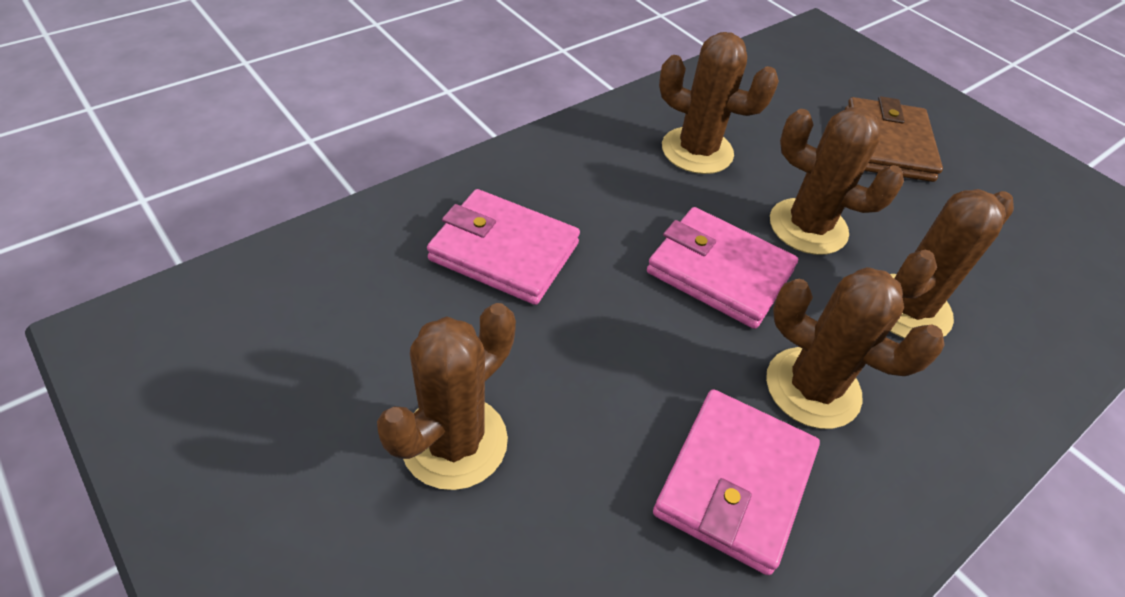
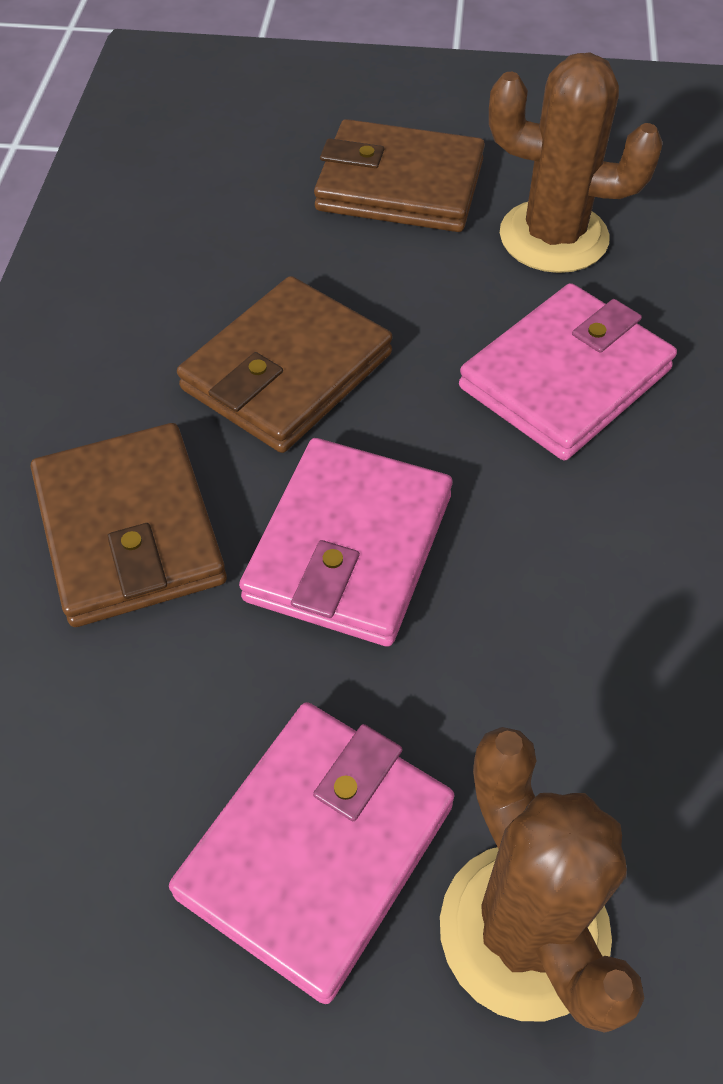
brown cactus: [377,303,516,490] [659,32,779,174] [766,267,944,429] [770,107,904,255] [890,189,1014,338] = 5 -> [440,727,645,1033] [489,53,663,273] = 2
brown wallet: [845,96,943,182] = 1 -> [31,423,227,627] [177,276,393,453] [314,119,485,232] = 3

